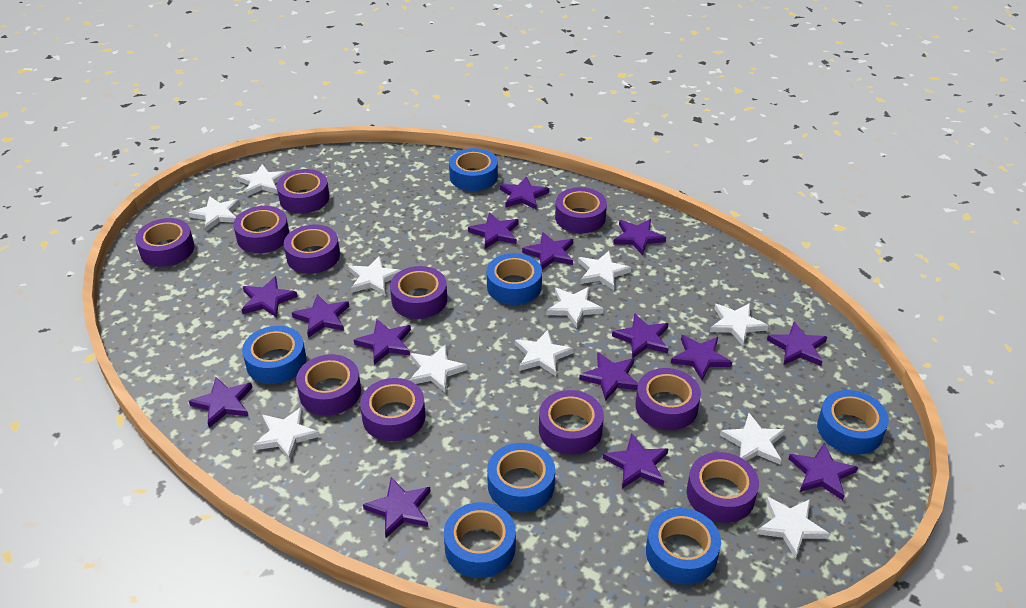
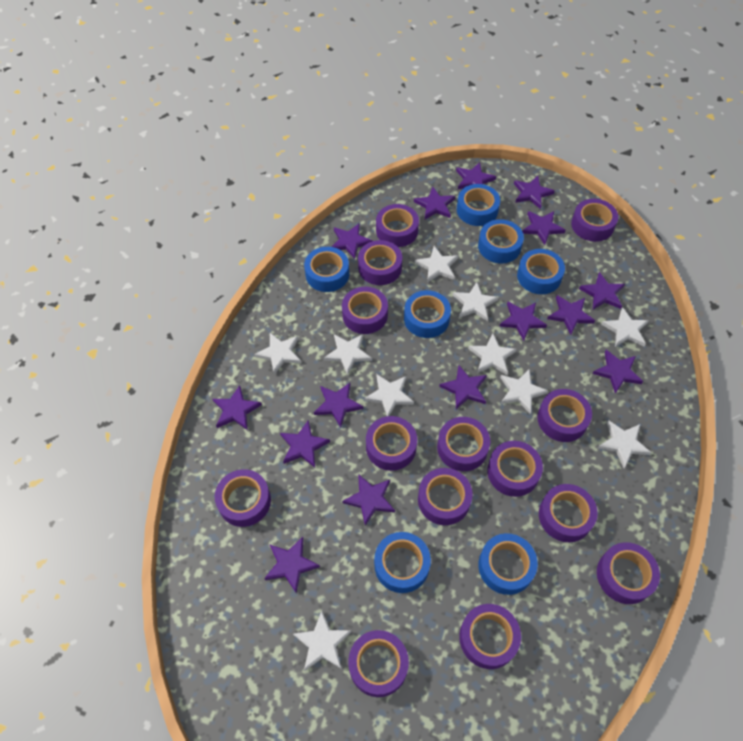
purple tape: [135,218,194,267] [233,206,289,253] [277,169,330,214] [284,224,340,274] [296,354,361,415] [360,378,426,441] [390,266,447,319] [539,390,604,455] [555,187,607,233] [635,368,701,430] [687,452,759,523] = 11 -> [215,469,271,527] [342,287,388,334] [348,630,409,697] [358,240,402,285] [366,416,417,471] [376,204,419,247] [418,468,473,525] [437,417,490,471] [459,604,521,669] [487,441,543,497] [537,389,592,442] [539,484,598,542] [571,199,618,242] [597,542,660,604] = 14
white star: [189,196,240,231] [237,164,287,197] [253,407,320,461] [348,256,401,295] [409,344,468,392] [515,330,573,376] [546,287,604,328] [578,251,632,290] [710,303,769,345] [720,413,785,464] [757,496,830,558] = 11 -> [254,333,301,375] [293,611,352,671] [324,334,372,375] [365,374,414,416] [415,246,458,283] [453,282,499,321] [469,334,517,375] [500,369,548,414] [598,420,652,468] [601,307,649,347] = 10

